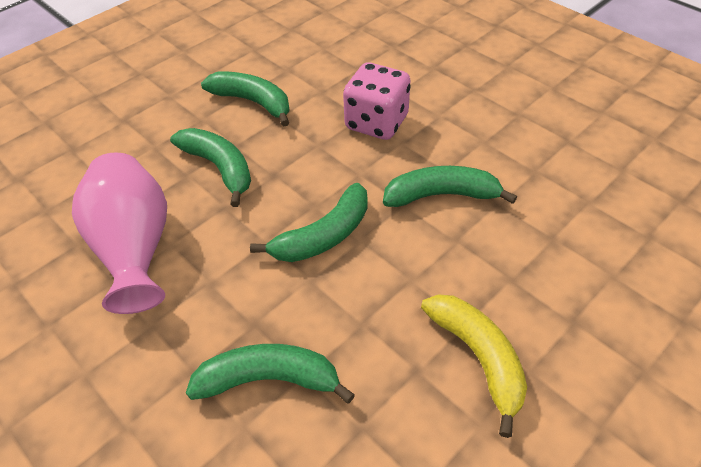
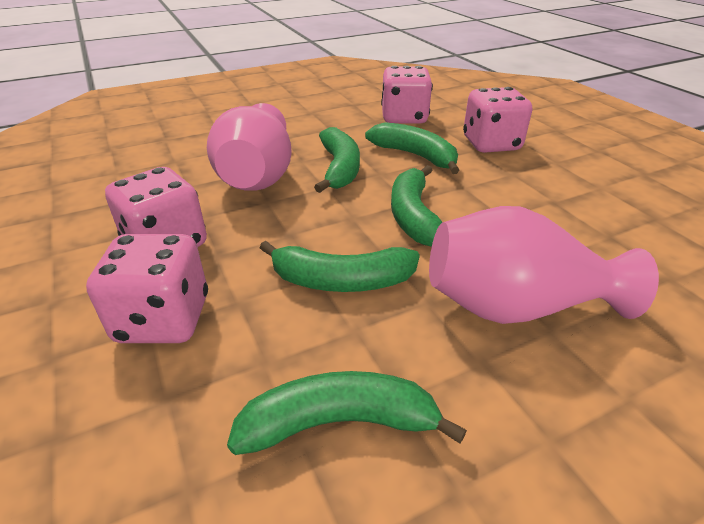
pink dice: [343,63,411,140] = 1 -> [86,234,208,343] [105,167,207,247] [381,66,433,124] [463,87,532,153] = 4
pink vase: [72,152,167,314] = 1 -> [207,103,292,191] [429,206,659,324] = 2
yellow banana: [421,294,527,438] = 1 -> none = 0

